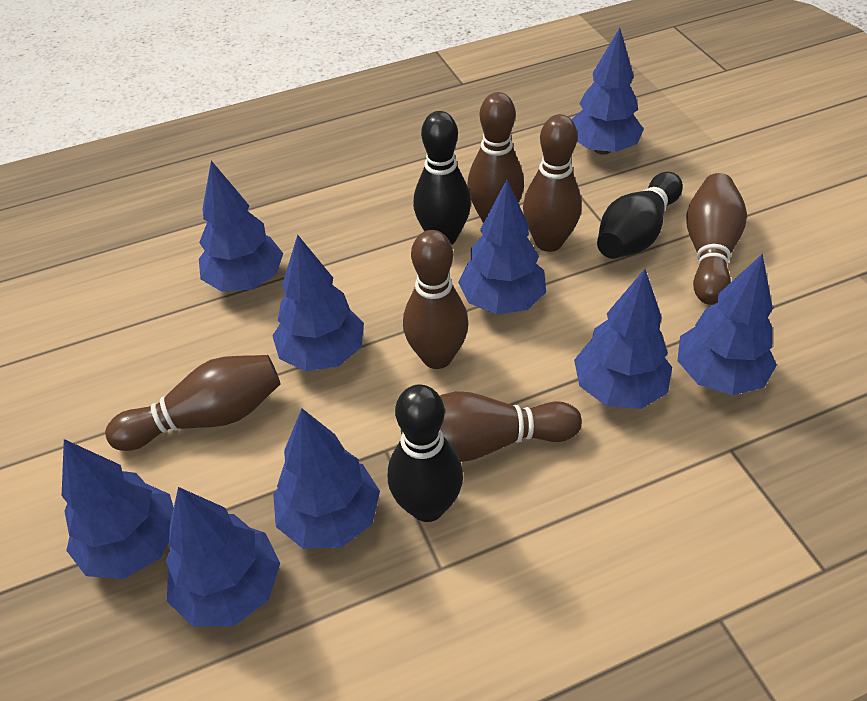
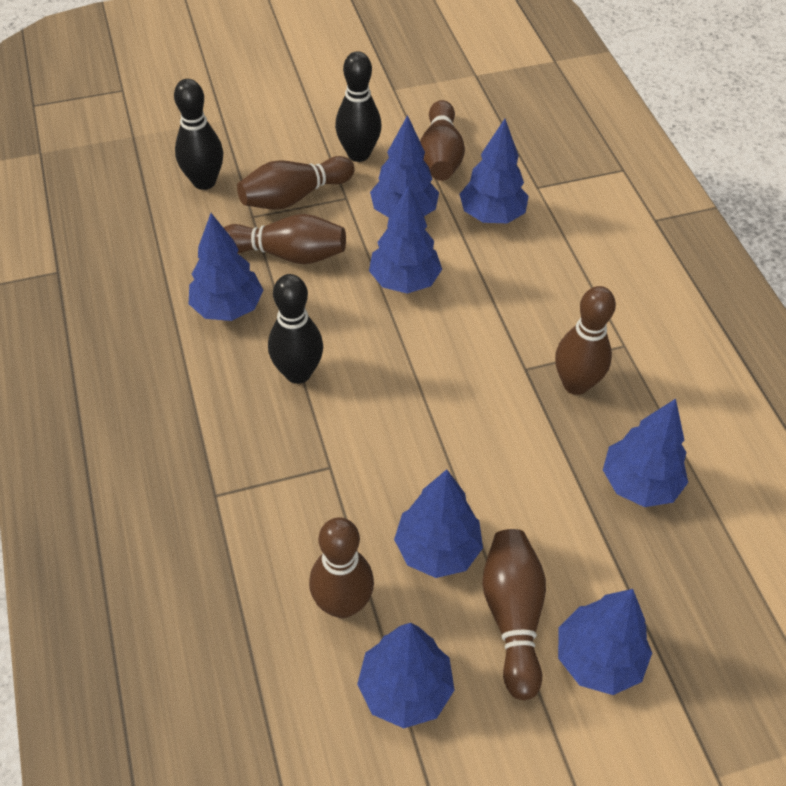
blue tree: [62,439,174,579] [166,487,280,627] [199,161,283,292] [272,235,364,371] [273,408,380,549] [458,180,546,315] [571,28,644,155] [574,269,672,409] [677,254,777,396] = 9 -> [189,213,263,321] [357,623,455,728] [369,185,442,294] [370,115,439,218] [394,469,483,578] [459,119,529,223] [558,589,652,695] [603,399,688,507] = 8

